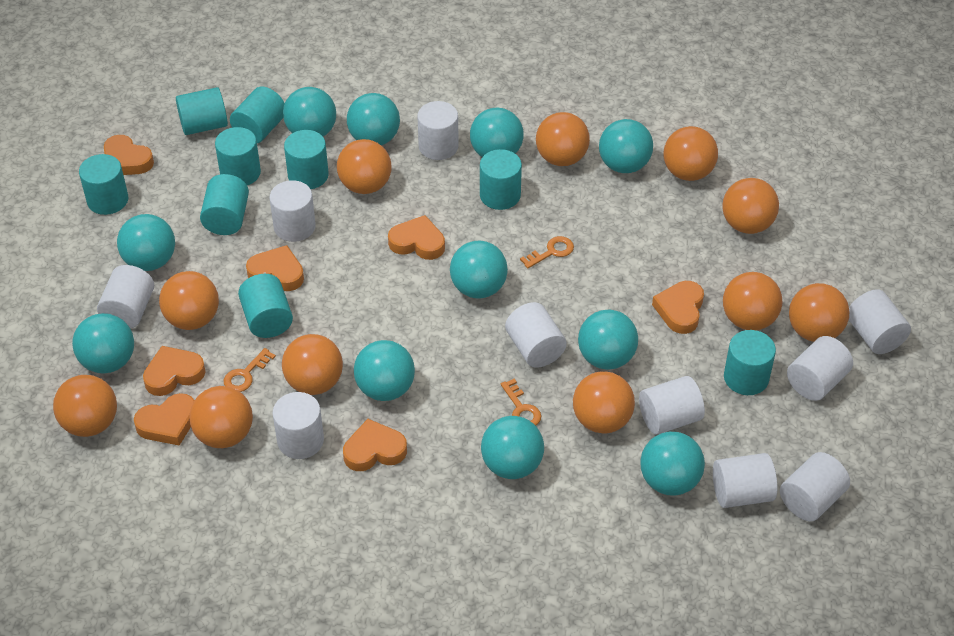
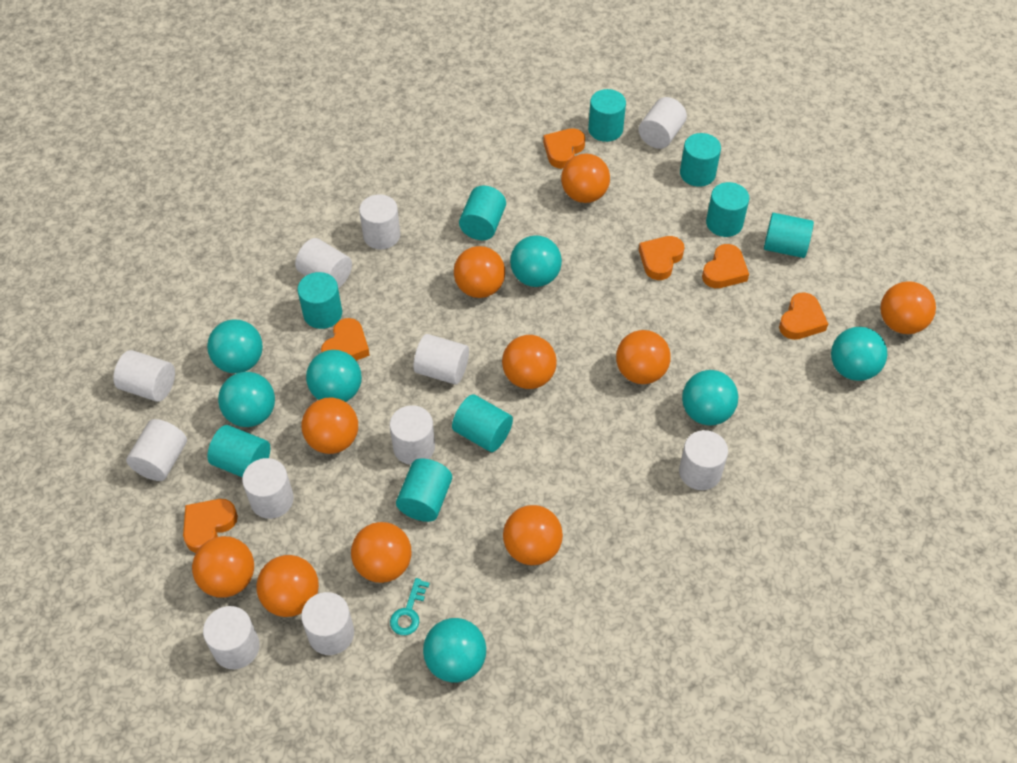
orange ball: [53,375,117,437] [159,271,219,330] [189,386,253,448] [282,334,343,395] [337,139,392,194] [536,112,590,166] [573,371,635,434] [664,126,718,181] [723,178,779,234] [723,272,782,330] [789,283,849,342] = 11 -> [192,536,254,598] [256,555,319,617] [302,398,358,454] [351,522,412,583] [454,246,505,298] [502,335,557,389] [503,505,563,565] [561,153,610,203] [616,330,671,384] [880,281,936,334] = 10
orange heart: [104,135,154,175] [134,393,194,446] [143,346,206,396] [246,245,304,291] [343,419,407,471] [388,215,445,260] [652,281,704,334] = 7 -> [183,499,238,553] [321,318,370,361] [543,128,585,169] [639,236,685,280] [702,244,749,288] [779,292,828,340] = 6
orange key: [224,348,276,392] [501,379,541,426] [520,236,574,269] = 3 -> none = 0
turquoise ball: [72,313,134,374] [117,214,175,271] [283,87,336,136] [347,93,400,145] [354,340,415,401] [450,241,508,299] [470,108,524,157] [481,416,544,479] [578,310,638,370] [599,119,653,173] [640,432,705,496] = 11 -> [207,319,263,373] [218,372,275,427] [306,350,362,402] [423,618,486,683] [510,235,562,287] [682,370,738,426] [831,327,887,381] = 7
turquoise key: none = 0 -> [390,578,430,635] = 1
white cylinder: [97,265,154,329] [269,180,316,242] [273,392,324,459] [417,101,459,160] [505,302,567,368] [639,376,705,435] [713,453,777,508] [780,452,850,521] [787,336,853,401] [849,289,911,354] = 10 -> [113,350,175,402] [126,419,187,481] [203,606,260,669] [242,458,294,519] [295,238,352,288] [301,592,354,655] [359,194,400,249] [390,405,435,465] [414,334,469,385] [639,97,687,149] [679,430,728,490] = 11

